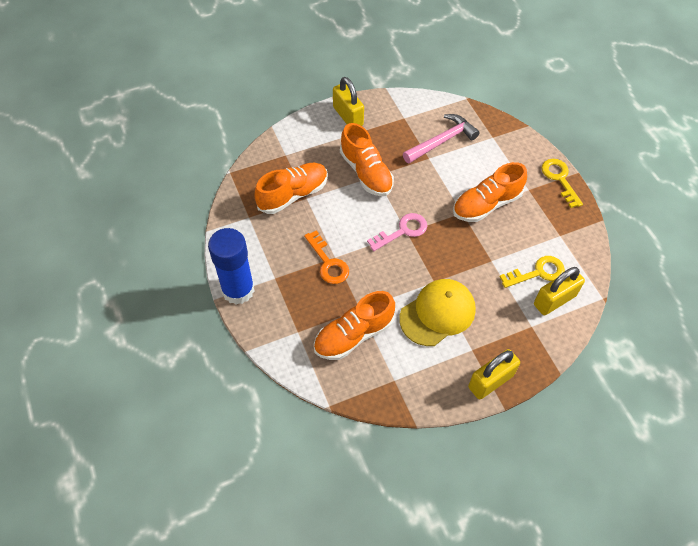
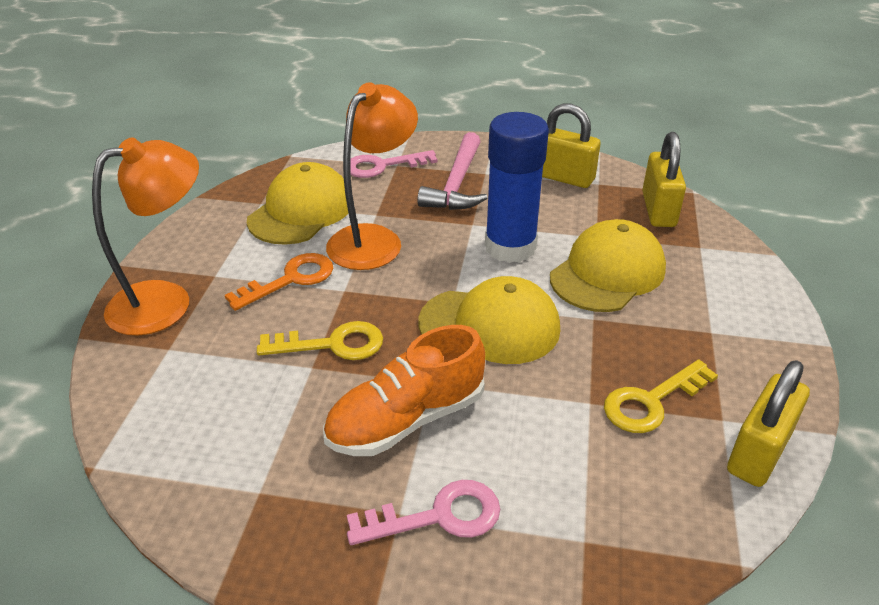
orange lamp: none = 0 -> [92,137,199,336] [326,82,418,270] = 2
orange shoe: [254,163,328,214] [314,291,395,360] [340,123,394,196] [453,162,527,222] = 4 -> [323,325,485,456] = 1
pink key: [367,213,427,251] = 1 -> [347,480,500,545] [350,150,437,178] = 2
yellow cap: [399,279,476,346] = 1 -> [247,162,348,245] [418,276,560,364] [550,219,666,312] = 3

